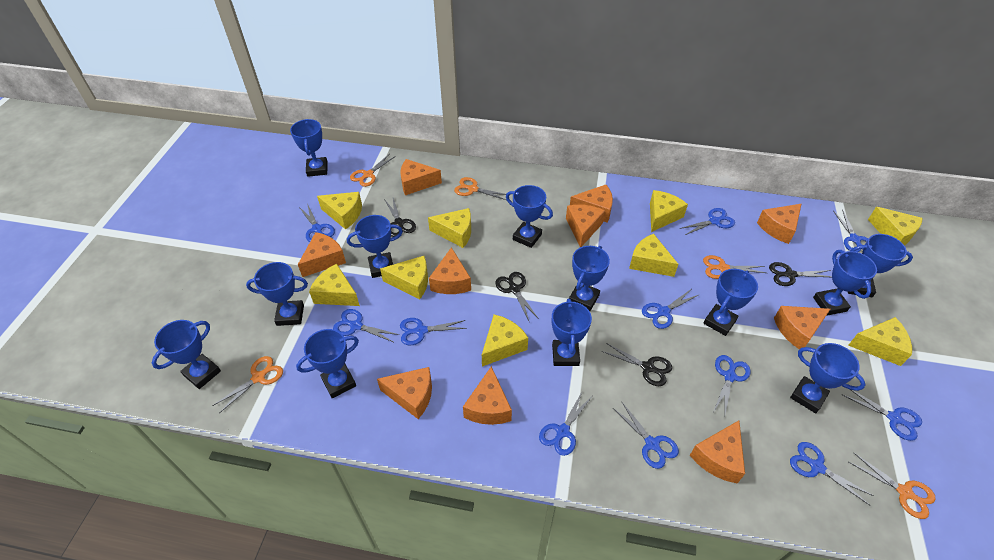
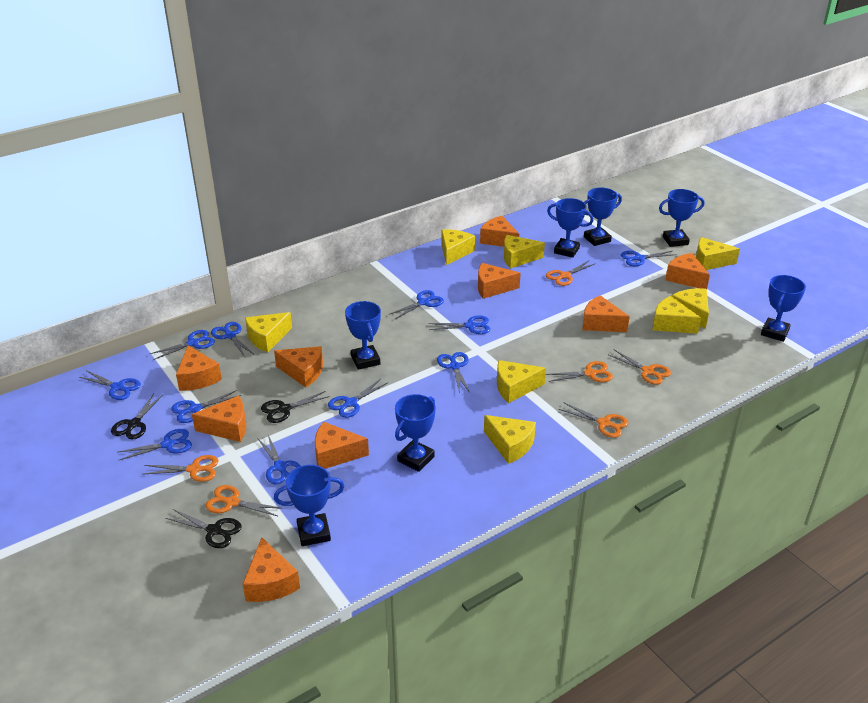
black scissors: [384,198,416,237] [495,272,538,321] [602,343,672,386] [769,262,832,286] = 4 -> [111,393,163,439] [165,509,242,548] [261,391,330,423] = 3
blue trophy: [152,320,221,389] [246,262,308,326] [290,119,328,177] [296,329,359,398] [347,215,403,278] [506,185,553,248] [552,299,592,366] [569,246,610,311] [703,269,758,336] [790,343,866,413] [813,250,877,316] [847,234,913,297] = 12 -> [274,465,345,546] [345,301,381,370] [395,394,436,472] [547,198,594,258] [584,187,622,246] [659,189,705,247] [761,275,806,342] = 7
orange cheese: [298,232,346,277] [377,367,432,419] [400,159,442,195] [429,247,471,294] [463,366,512,425] [566,205,605,247] [570,185,613,223] [690,421,745,484] [757,204,801,244] [774,306,830,349] = 10 -> [176,345,222,391] [192,396,246,442] [243,538,300,602] [274,346,323,387] [315,422,369,469] [478,263,521,299] [480,216,519,247] [582,295,630,332] [665,253,710,289] = 9
orange scissors: [212,356,283,413] [350,154,396,187] [454,177,506,200] [703,255,766,279] [849,453,936,519] = 5 -> [142,455,219,482] [206,485,283,516] [546,261,596,286] [546,361,613,382] [559,402,628,438] [609,350,671,385] = 6
yellow cheese: [309,264,360,306] [317,192,362,229] [380,256,428,299] [428,208,471,248] [482,315,528,367] [629,234,678,277] [650,190,688,232] [848,317,912,366] [868,207,923,245] = 9 -> [245,312,292,352] [441,230,475,265] [484,415,536,464] [497,360,546,403] [504,235,545,269] [653,296,701,334] [672,288,709,329] [696,237,740,270] = 8

